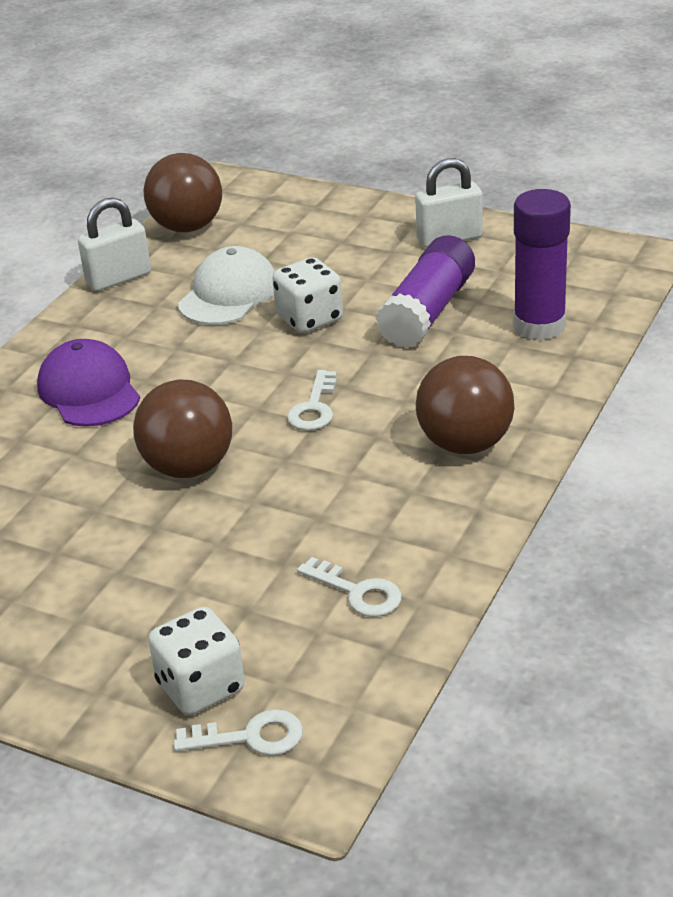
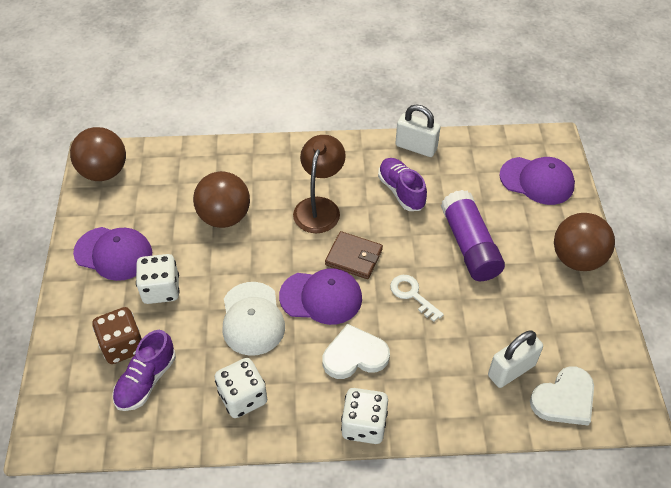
brown dice: none = 0 -> [92,307,142,364] = 1
brown lamp: none = 0 -> [293,135,346,233] = 1
brown wallet: none = 0 -> [325,231,383,279] = 1
purple cap: [37,339,140,427] = 1 -> [73,227,152,281] [279,268,362,325] [499,157,575,205] = 3
purple glue stick: [376,235,475,348] [513,189,571,340] = 2 -> [441,190,505,281] = 1
purple shoe: none = 0 -> [112,330,176,411] [378,158,427,211] = 2
white dice: [148,607,245,715] [272,257,343,333] = 2 -> [136,254,180,304] [215,358,267,418] [341,388,388,444] = 3
white heart: none = 0 -> [322,324,390,379] [530,366,594,426] = 2
white key: [174,709,303,756] [287,370,337,430] [297,557,402,617] = 3 -> [390,275,444,322] = 1

